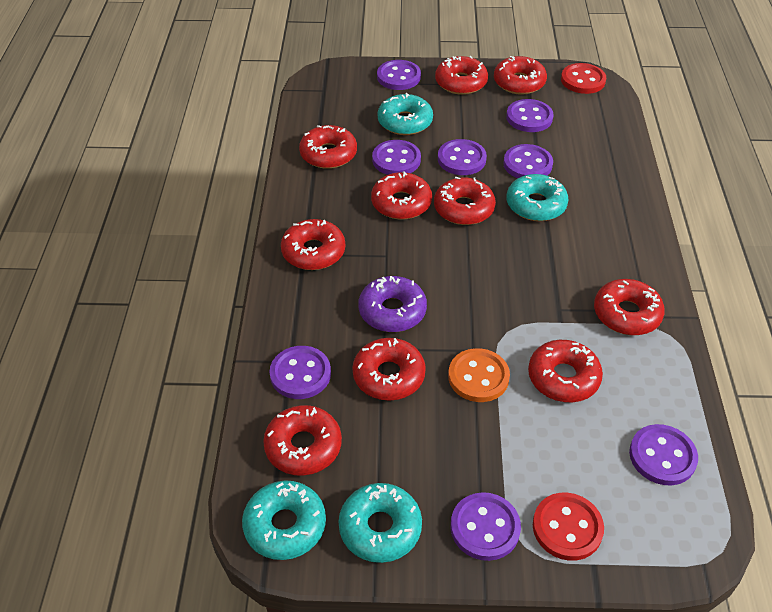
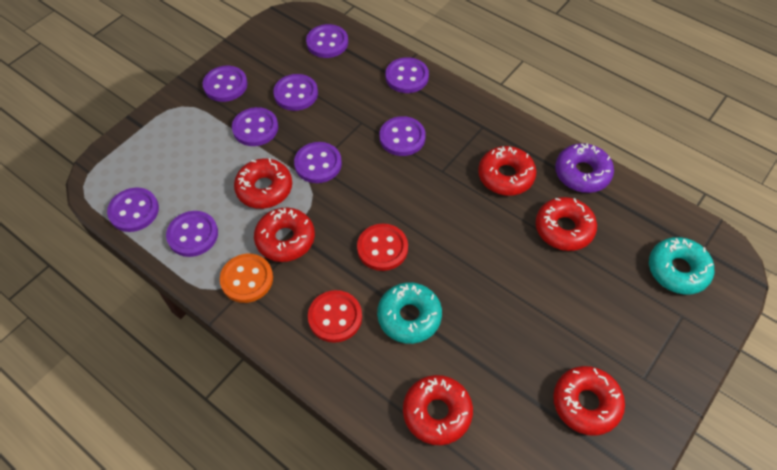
purple button: [270,346,331,399] [372,140,421,175] [377,60,421,90] [438,139,487,175] [451,492,521,561] [503,144,553,178] [506,99,554,132] [629,424,698,485] = 8 -> [107,188,159,232] [166,211,218,257] [203,66,247,102] [232,107,278,146] [273,74,318,111] [294,142,342,183] [306,24,348,58] [379,116,426,156] [386,57,429,93] = 9
red donut: [263,405,342,475] [281,219,345,270] [299,125,357,169] [352,338,426,401] [371,171,432,219] [434,177,496,225] [435,56,488,95] [494,56,547,95] [528,340,603,402] [594,279,665,335] = 10 -> [234,158,292,209] [254,207,315,262] [403,375,473,445] [478,146,536,196] [536,197,597,251] [553,366,625,436] = 6
turquoise donut: [242,481,326,560] [338,483,422,563] [378,93,433,135] [507,174,568,221] = 4 -> [377,283,442,344] [649,237,714,295] = 2

